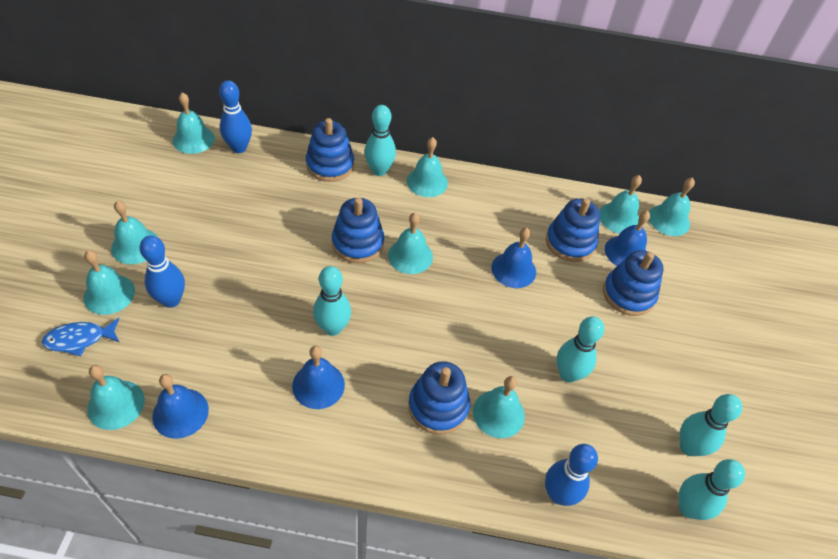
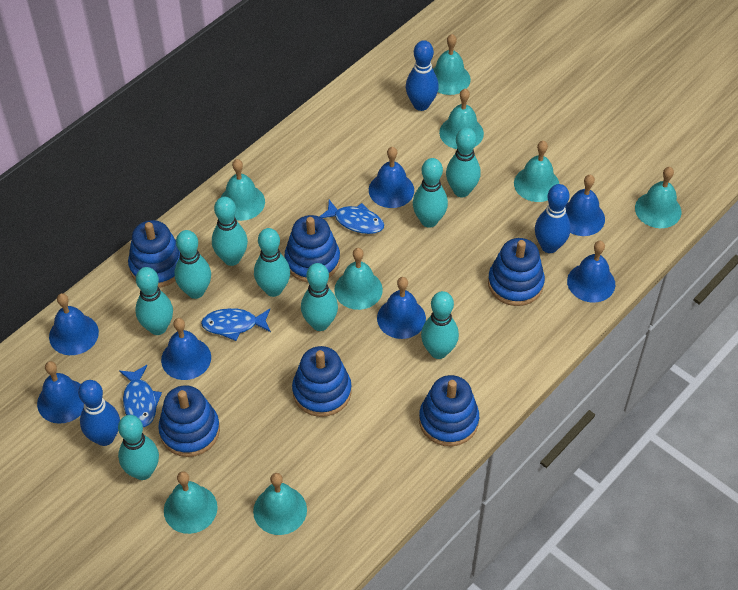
blue bell: [152,374,209,439] [292,346,345,409] [492,227,536,288] [605,211,650,266] = 4 -> [37,361,84,424] [49,293,99,355] [161,318,211,380] [369,147,414,208] [377,277,426,339] [565,175,605,236] [567,241,615,303] = 7
blue fish: [42,318,119,356] = 1 -> [119,365,162,427] [201,308,271,341] [319,200,384,234] = 3
blue stacking toy: [306,118,354,182] [332,197,384,263] [408,361,470,434] [546,198,600,262] [603,250,664,316] = 5 -> [128,220,180,288] [158,385,220,457] [285,215,340,283] [292,346,351,417] [419,375,479,446] [488,238,545,306] = 6
turquoise bell: [83,250,135,315] [87,365,145,430] [111,201,158,264] [173,92,215,154] [388,213,433,274] [407,137,448,197] [473,376,525,438] [600,175,642,234] [649,178,695,236] = 9 -> [164,471,218,534] [220,159,265,221] [253,473,307,535] [334,248,383,310] [433,34,471,95] [439,89,484,149] [514,141,559,202] [635,167,681,228] = 8
turquoise bowling pin: [313,266,351,336] [364,105,396,176] [557,316,604,383] [678,459,745,520] [680,394,742,456] = 5 -> [118,415,159,480] [135,267,173,335] [174,230,211,299] [212,197,248,266] [254,228,290,297] [301,263,338,331] [413,158,448,228] [421,291,459,359] [446,128,481,197] = 9

